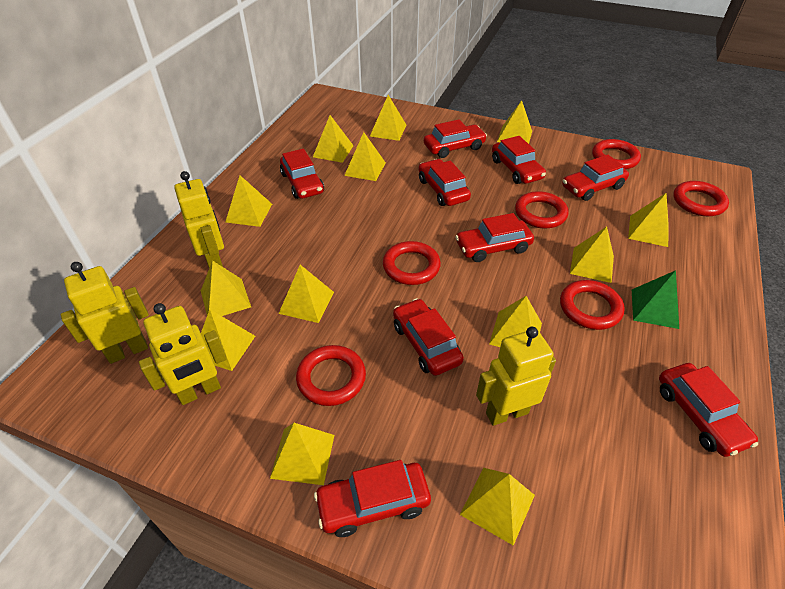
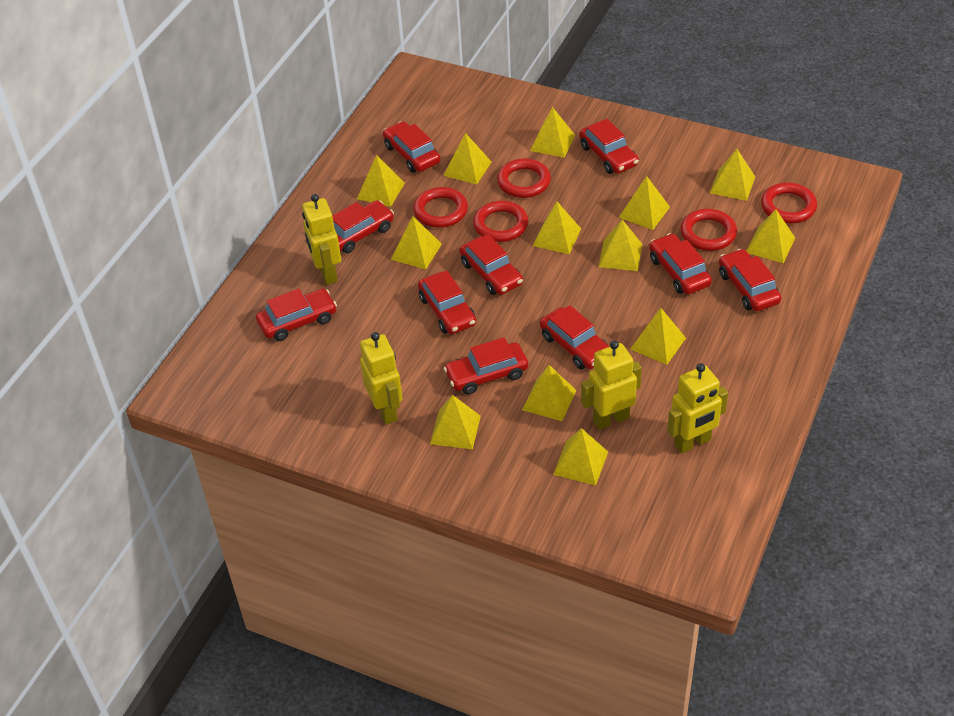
green pyramid: [632,270,679,329] = 1 -> none = 0
red car: [280,149,324,199] [314,460,431,537] [393,298,464,376] [418,159,471,206] [424,119,487,158] [455,213,534,262] [492,136,546,184] [562,155,629,201] [659,363,758,457] = 9 -> [256,288,337,341] [333,200,394,253] [383,121,440,173] [418,271,476,334] [444,337,528,395] [459,234,523,295] [540,305,610,370] [579,119,639,174] [649,233,712,294] [719,249,781,311] = 10
red ring: [296,345,366,406] [383,241,441,285] [515,191,568,228] [560,280,625,330] [592,139,641,169] [673,181,729,216] = 6 -> [413,187,468,228] [473,201,528,242] [497,158,551,198] [681,209,737,251] [761,183,817,224] = 5

